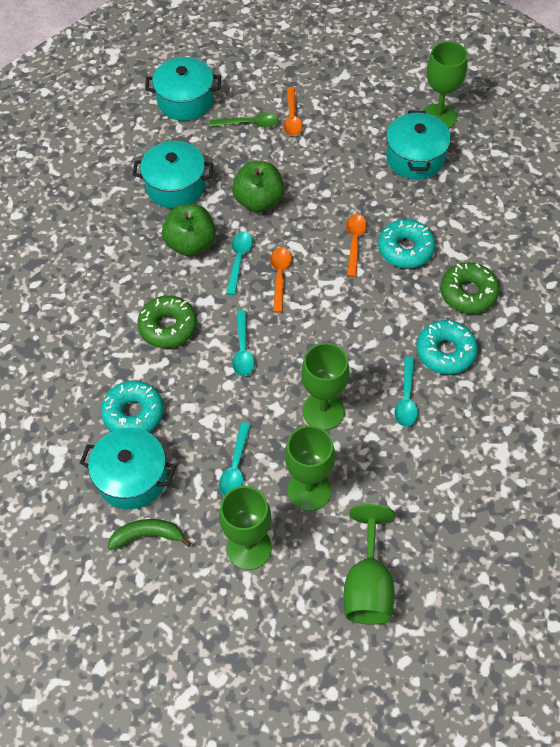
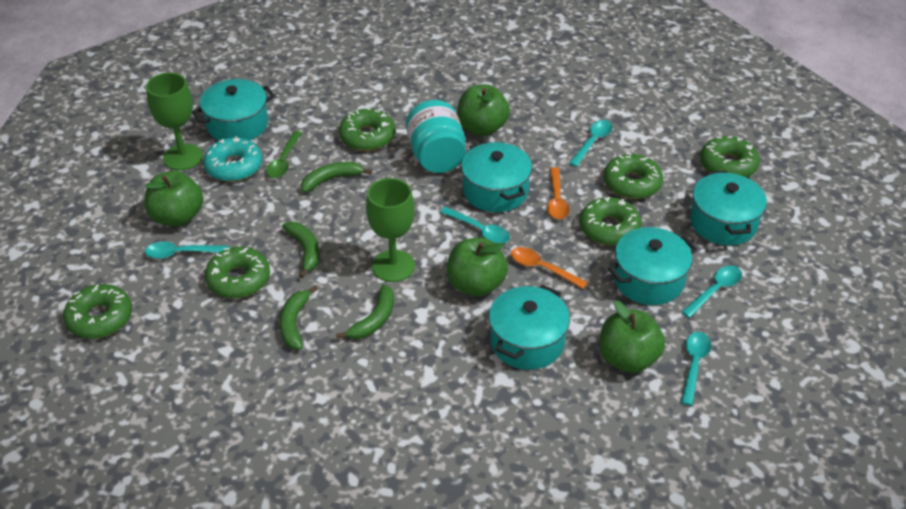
green apple: [162,204,216,256] [232,161,284,212] = 2 -> [144,171,203,227] [447,237,508,297] [457,84,510,136] [599,301,665,373] = 4
green banana: [108,519,192,550] = 1 -> [280,285,318,350] [282,222,320,278] [301,162,372,193] [336,284,394,339] = 4
green donut: [137,295,197,348] [440,262,500,314] = 2 -> [63,284,132,339] [205,247,270,298] [339,107,395,151] [580,197,642,245] [604,153,663,199] [700,136,760,177] = 6
green goblet: [219,486,272,570] [285,425,335,511] [301,343,349,430] [344,504,395,625] [423,41,468,129] = 5 -> [146,73,203,170] [366,178,415,282] = 2
orange spoon: [270,247,291,313] [283,87,303,136] [346,214,367,277] = 3 -> [511,247,588,289] [547,167,570,219] = 2
turquoise donut: [101,380,164,432] [378,219,435,268] [416,320,478,374] = 3 -> [203,136,262,182] = 1
turquoise jar: none = 0 -> [406,100,466,173] = 1
turquoise pot: [80,428,176,509] [132,141,214,209] [145,57,221,121] [386,111,451,179] = 4 -> [192,79,275,141] [461,141,532,212] [489,285,570,370] [608,227,697,305] [690,171,767,245] = 5
turquoise spoon: [219,422,251,496] [226,232,253,295] [232,310,255,376] [394,357,418,427] = 4 -> [145,242,230,259] [440,207,510,243] [569,120,613,167] [681,265,742,318] [681,332,711,406] = 5

